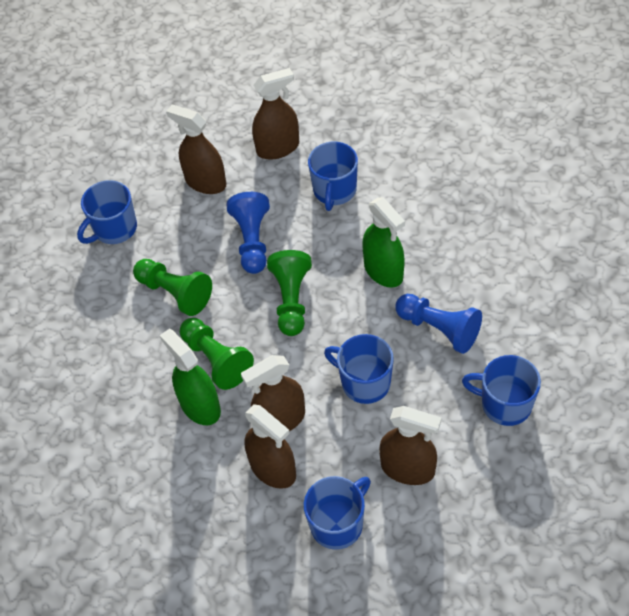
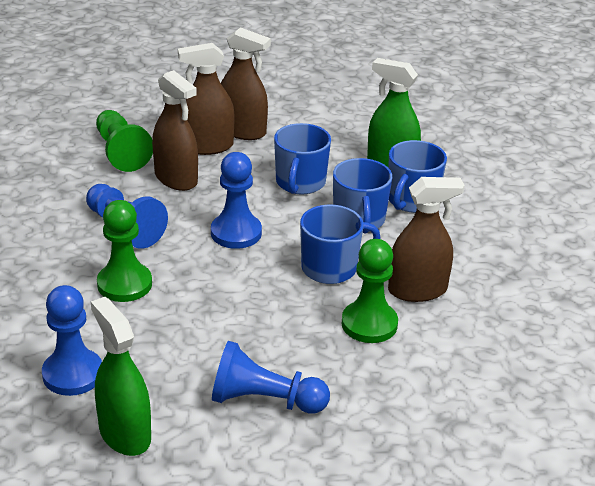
blue mug: [77,180,137,244] [304,476,371,550] [308,142,358,211] [324,334,394,404] [462,355,541,426] = 5 -> [274,123,331,194] [300,204,381,284] [333,158,392,234] [388,140,447,213] = 4
blue pawn: [226,192,270,274] [396,294,482,354] = 2 -> [42,285,102,396] [86,184,168,249] [211,152,262,249] [212,341,330,414] = 4
brown spray bottle: [166,105,226,194] [241,355,305,431] [245,404,296,489] [252,68,299,160] [379,406,442,485] = 5 -> [152,70,198,191] [178,43,234,155] [221,27,271,140] [388,177,464,302] = 4

